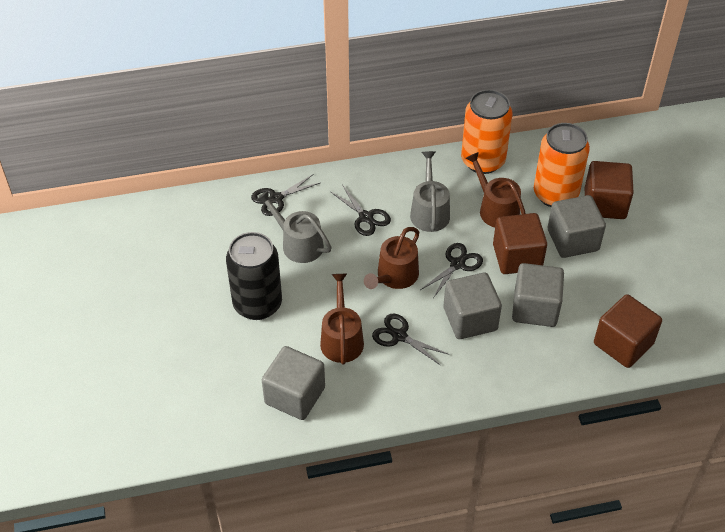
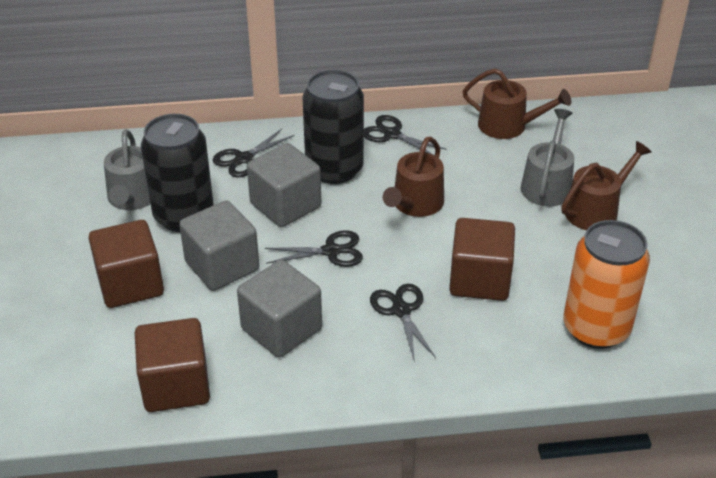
black can: [226,232,282,320] = 1 -> [141,114,214,232] [303,70,364,184] = 2
grey cube: [262,346,325,420] [443,273,502,339] [512,263,564,327] [548,195,606,258] = 4 -> [179,200,259,291] [237,260,322,358] [247,143,321,227] = 3
orange can: [461,90,512,174] [534,123,590,207] = 2 -> [564,220,650,349] = 1

